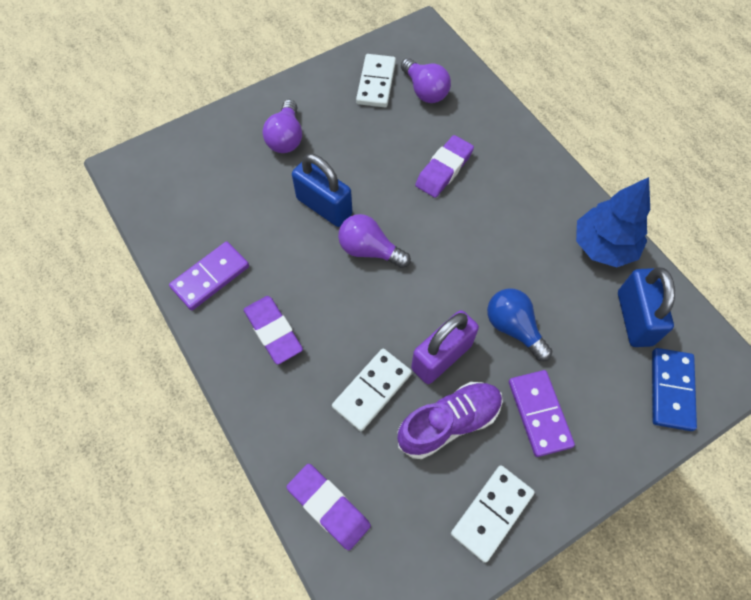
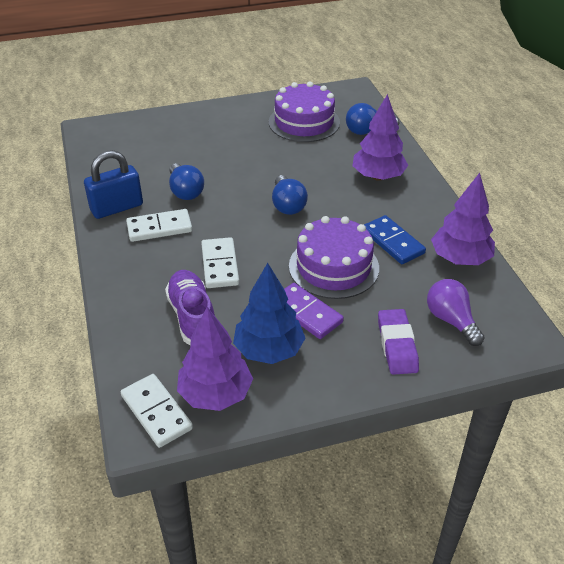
blue light bulb: [487,288,552,361] = 1 -> [169,163,204,200] [272,175,308,215] [346,103,399,135] = 3
blue padlock: [292,154,352,227] [618,267,675,347] = 2 -> [84,150,143,219] = 1
purple cake: none = 0 -> [269,82,340,142] [289,216,379,299] = 2
purple domino: [169,241,249,310] [509,370,575,457] = 2 -> [284,283,344,339] = 1
purple eraser: [244,296,303,365] [286,464,371,551] [415,135,474,198] = 3 -> [378,309,419,375] = 1
purple light bulb: [263,100,302,153] [338,214,411,268] [401,58,451,103] = 3 -> [427,279,485,346] = 1
purple padlock: [411,310,479,384] = 1 -> none = 0
purple tree: none = 0 -> [177,307,253,411] [352,94,408,181] [431,173,495,265] = 3

